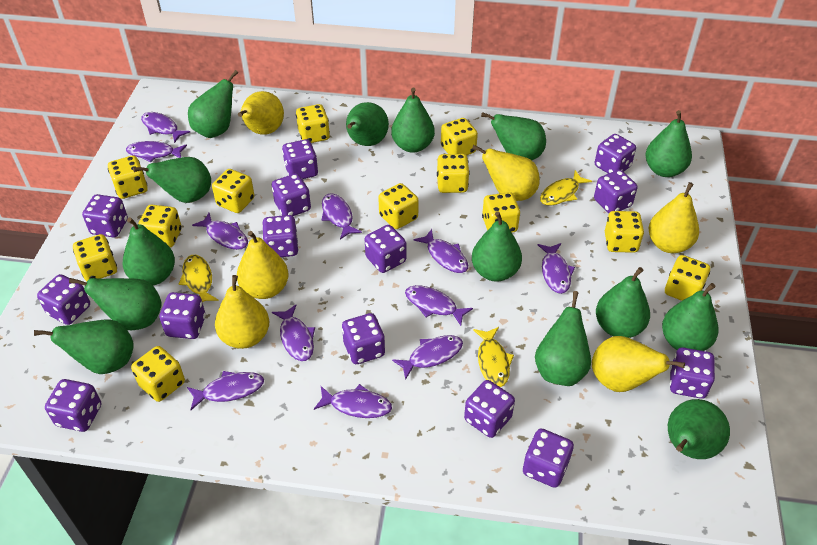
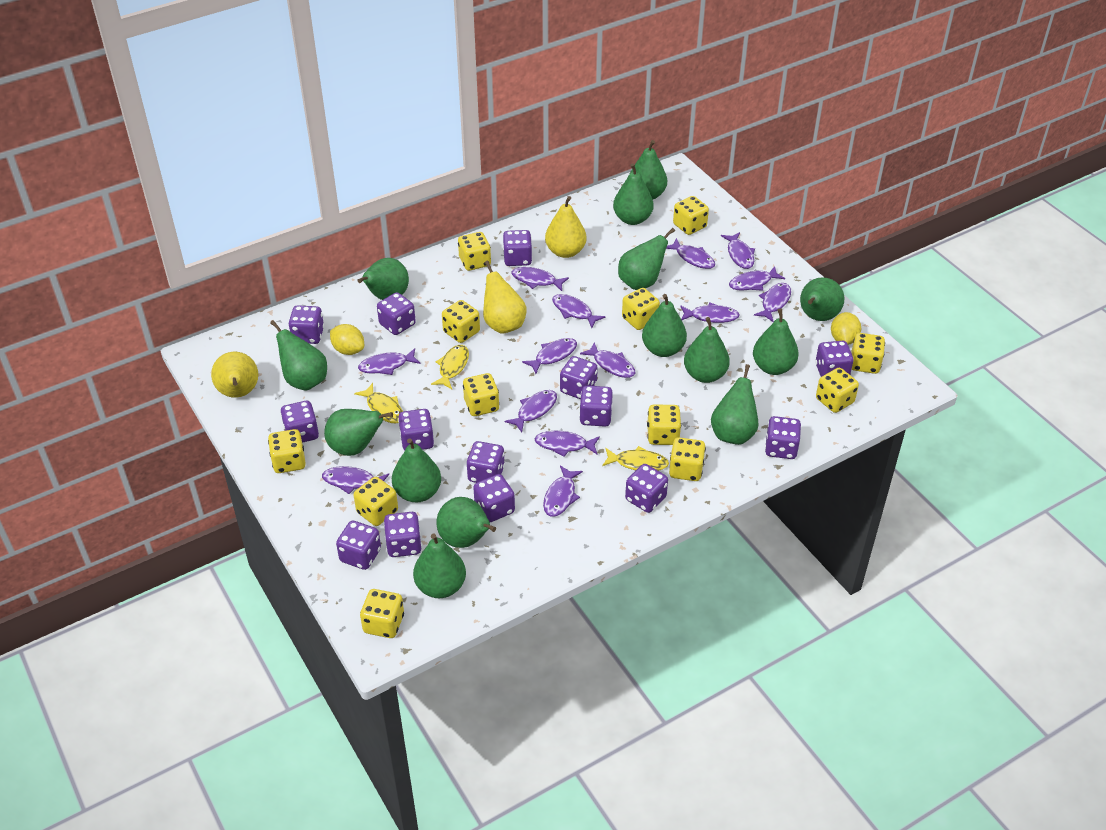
purple fish: [126,141,187,163] [141,112,190,143] [187,371,264,410] [192,213,248,250] [272,305,315,361] [314,384,392,418] [322,194,362,240] [392,335,463,380] [405,285,473,326] [414,229,468,273] [538,243,575,294] = 11 -> [322,466,389,494] [358,348,421,375] [504,390,557,432] [511,267,569,291] [522,338,577,374] [535,431,600,457] [543,465,583,517] [552,294,606,328] [580,342,635,378] [666,238,715,269] [680,303,739,323] [721,232,755,269] [729,266,785,291] [754,283,791,322] = 14
yellow lemon: none = 0 -> [330,324,364,355] [831,312,862,345] = 2
yellow pear: [215,275,269,349] [237,231,289,299] [238,91,284,135] [472,145,540,201] [592,336,685,392] [649,182,699,253] = 6 -> [211,352,258,398] [483,261,526,333] [545,196,586,258] = 3

